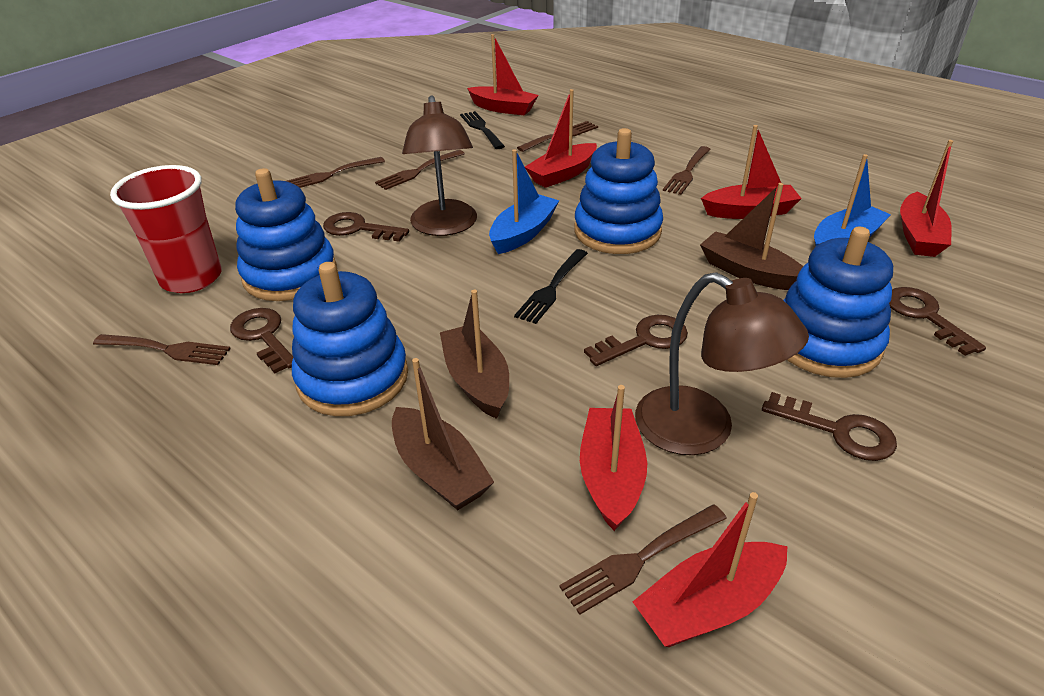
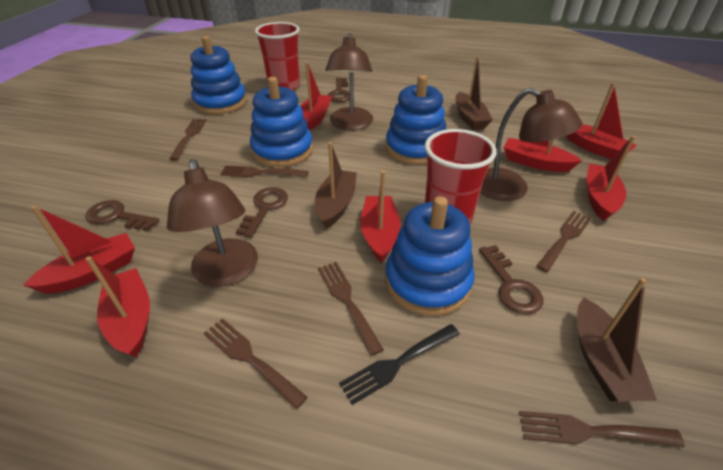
black fork: [460,111,505,149] [514,249,588,324] = 2 -> [339,324,460,405] = 1
blue boat: [489,149,559,254] [814,154,891,246] = 2 -> none = 0
brown key: [230,308,293,373] [323,212,409,242] [584,315,688,366] [762,392,897,461] [889,287,986,356] = 5 -> [85,200,159,231] [236,187,288,238] [328,78,350,102] [479,245,543,314] = 4
brown lamp: [402,95,477,236] [635,272,809,455] = 2 -> [167,159,258,287] [325,33,373,130] [480,88,582,201] = 3
red boat: [467,34,539,115] [525,89,597,188] [580,385,647,531] [632,492,787,647] [701,125,802,219] [900,140,953,257] = 6 -> [23,206,135,294] [86,256,150,357] [301,62,332,131] [360,170,401,263] [504,100,582,172] [566,83,637,159] [586,136,636,221] = 7
red cup: [110,165,222,293] = 1 -> [255,22,300,90] [425,129,497,224] = 2

